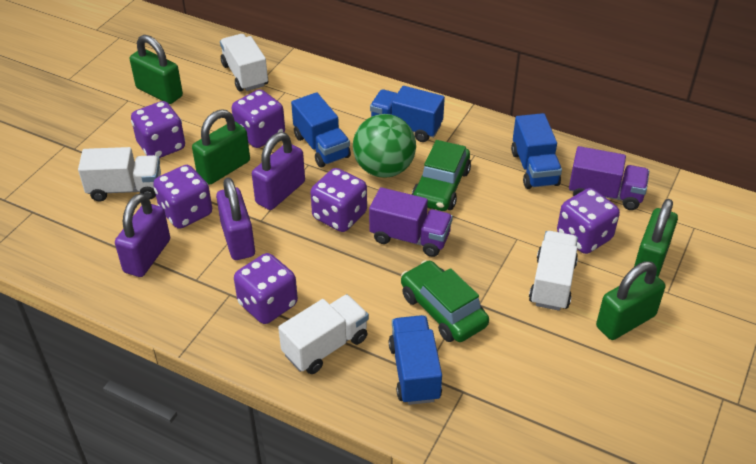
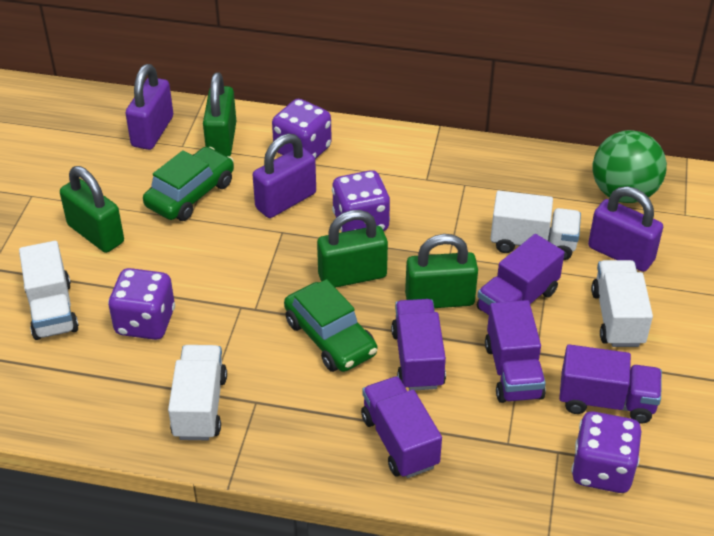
blue truck: [291,92,351,167] [370,86,445,142] [389,315,442,405] [511,113,562,189] = 4 -> none = 0
purple dice: [131,101,185,158] [153,165,212,229] [232,90,285,148] [234,253,298,324] [311,168,367,232] [557,188,620,254] = 6 -> [108,268,175,340] [272,99,332,159] [332,170,390,232] [571,411,641,493] = 4
purple truck: [369,187,453,257] [569,146,649,210] = 2 -> [361,376,442,478] [391,299,446,390] [477,234,565,315] [485,300,546,403] [559,344,662,423] = 5

